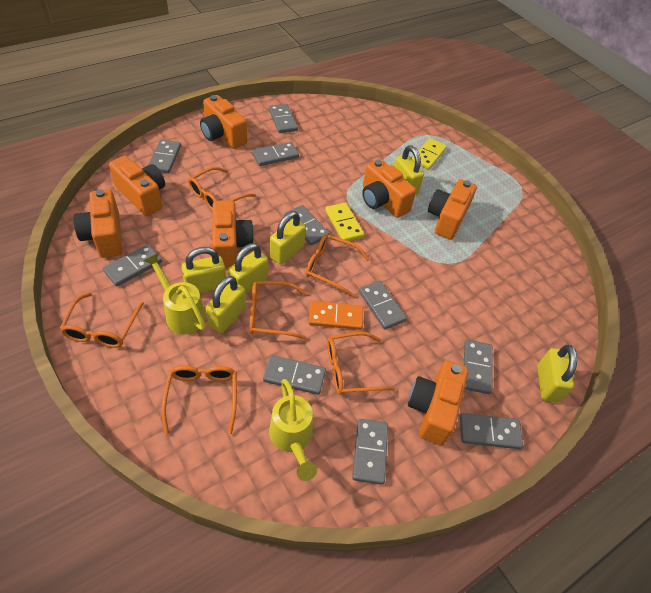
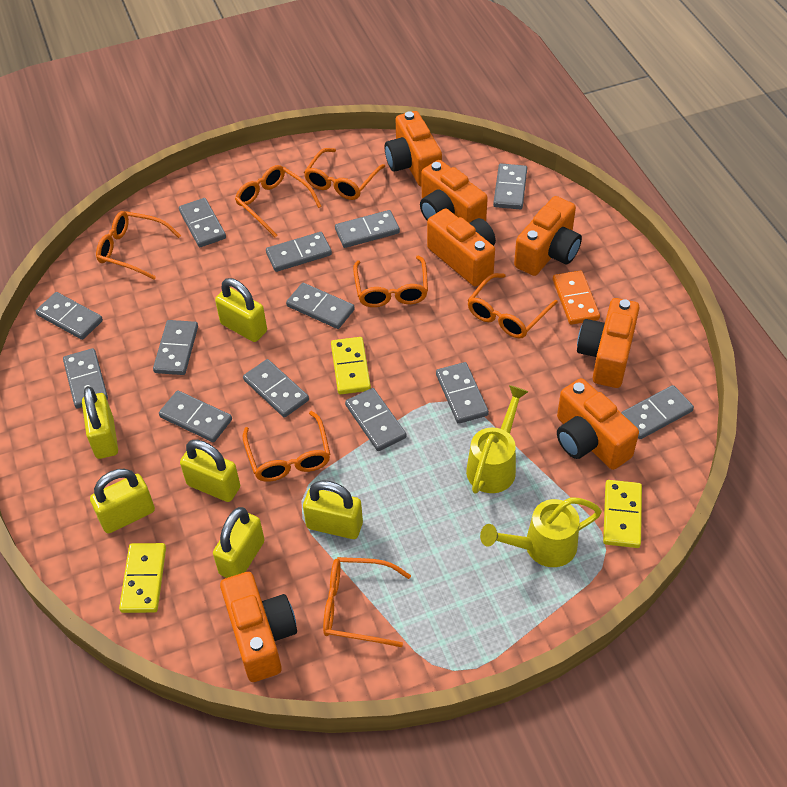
grey domino: [103,244,162,286] [148,139,181,173] [252,142,299,166] [263,355,326,395] [269,104,298,133] [284,205,330,245] [352,419,388,485] [359,281,407,330] [460,413,523,449] [464,340,492,394] = 10 -> [36,292,103,340] [63,348,108,408] [153,320,198,375] [159,390,232,442] [179,198,226,247] [243,359,309,418] [266,232,332,272] [286,283,355,329] [335,210,400,248] [345,388,406,451] [436,362,489,424] [493,164,527,209] [621,385,694,439] = 13
orange glasses: [60,292,144,348] [162,366,237,434] [188,167,256,211] [249,281,307,339] [305,234,370,297] [327,332,395,395] = 6 -> [96,211,181,280] [235,165,322,237] [242,411,330,482] [304,148,385,200] [323,557,411,647] [353,256,428,307] [467,273,558,338] = 7
yellow domino: [325,203,364,241] [412,138,447,170] = 2 -> [119,543,166,613] [331,337,371,394] [603,480,642,548] = 3

